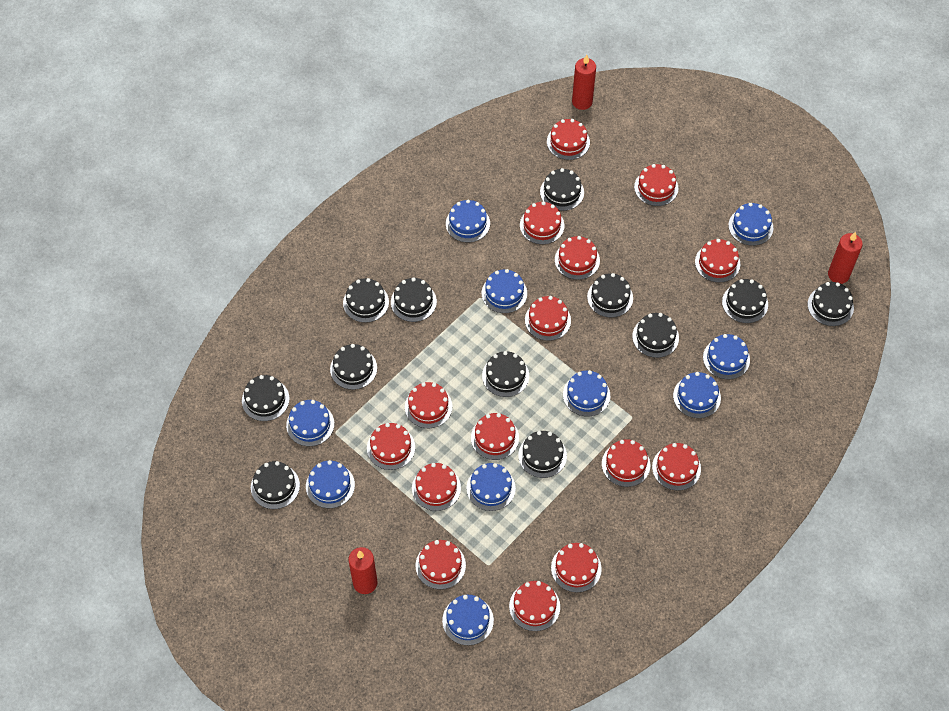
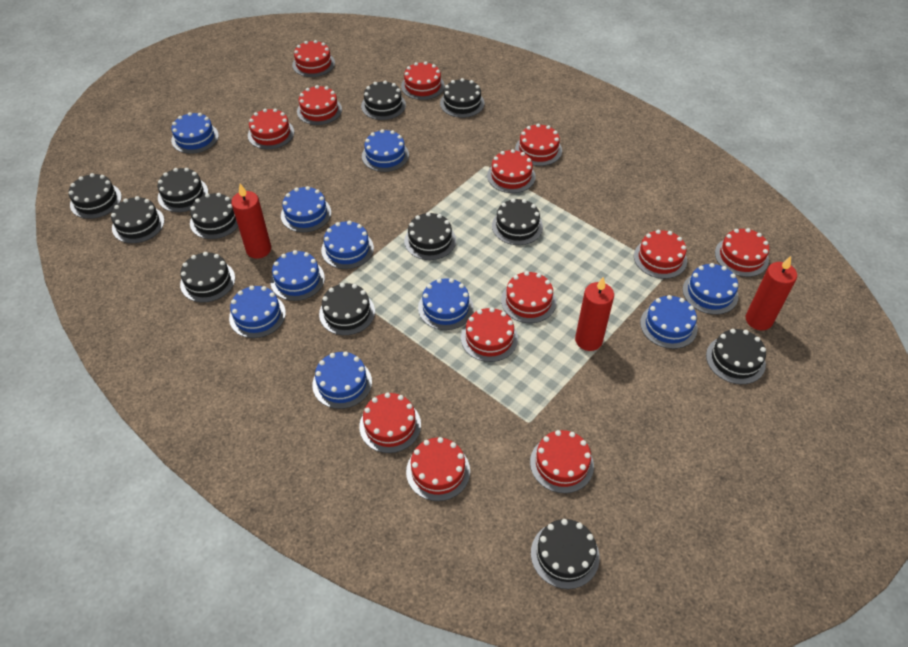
red cake: [367,423,415,470] [405,382,452,428] [412,463,461,511] [415,540,466,589] [471,413,519,460] [509,581,560,631] [520,201,564,244] [525,296,571,341] [547,119,590,160] [551,543,602,592] [555,236,600,280] [602,439,650,487] [634,164,678,206] [652,443,701,491] [695,239,740,282] = 15 -> [248,108,294,149] [292,40,335,77] [297,85,342,125] [359,392,421,453] [401,62,445,100] [406,437,470,501] [461,307,518,362] [487,149,536,193] [501,271,556,323] [515,124,562,166] [530,430,594,493] [634,230,687,279] [715,228,769,277] = 13

